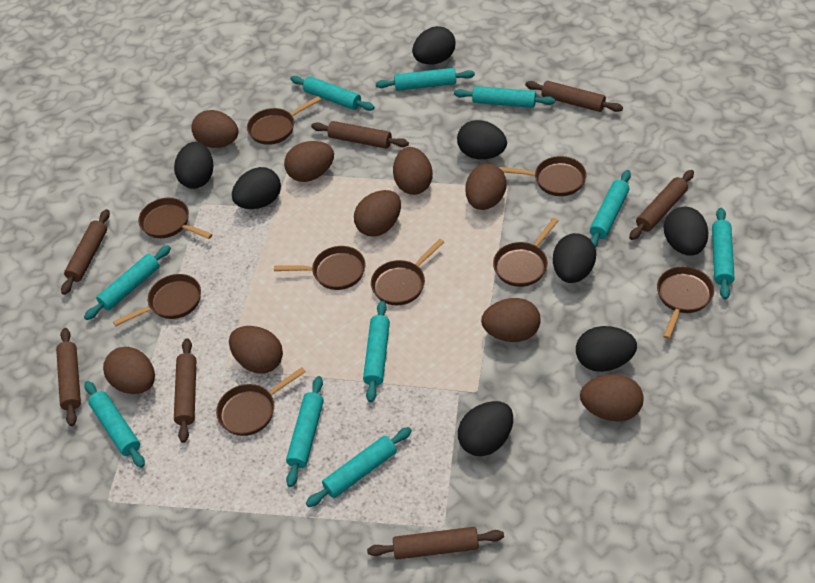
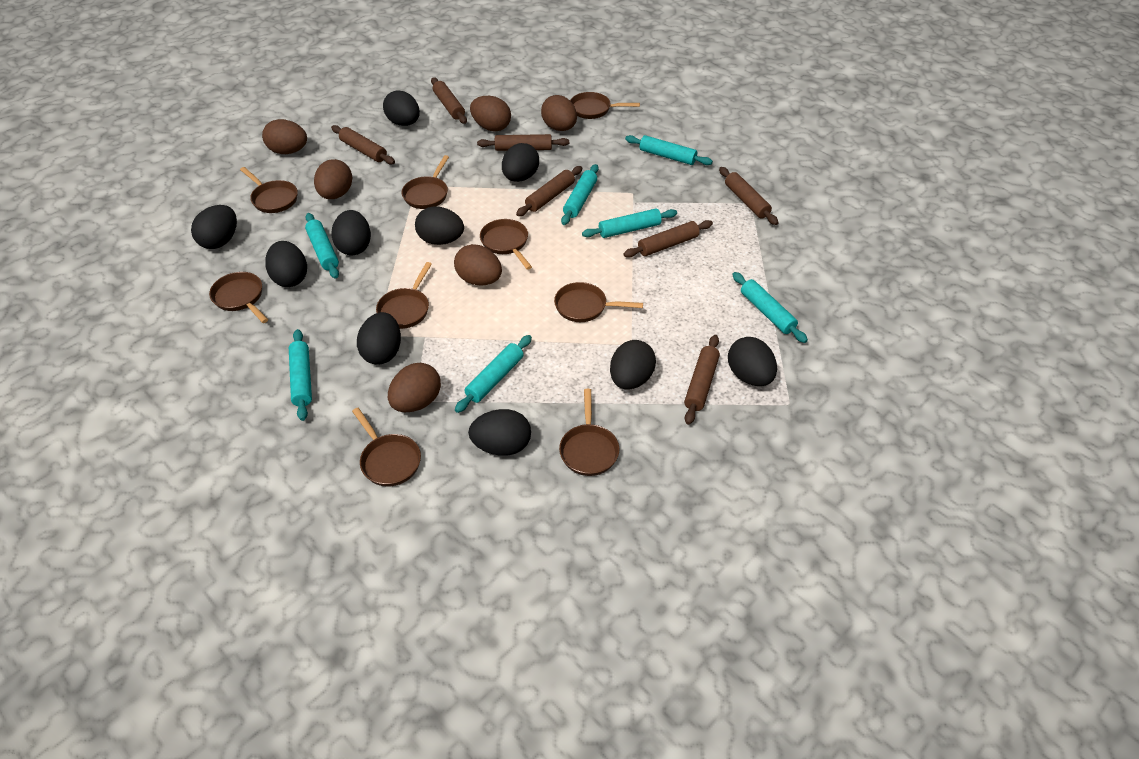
black egg: [174,142,213,189] [232,167,281,209] [412,26,456,65] [457,120,507,159] [458,401,513,456] [553,233,596,283] [576,326,637,372] [664,207,708,255] = 8 -> [191,205,237,249] [265,241,307,287] [332,210,371,255] [357,312,401,365] [383,90,420,126] [415,206,464,245] [468,409,531,456] [502,143,539,182] [610,340,656,390] [728,337,777,386] = 10
brown egg: [103,347,155,394] [191,110,238,148] [229,326,283,374] [284,141,334,182] [354,190,401,237] [393,147,433,195] [465,164,507,210] [481,298,540,342] [580,374,644,422] = 9 -> [262,119,307,154] [314,159,353,199] [388,363,441,412] [454,244,502,285] [470,96,511,132] [541,95,577,131] = 6
turquoise rolling pin: [84,245,171,320] [85,381,145,468] [286,376,324,487] [290,76,375,111] [306,427,412,507] [363,301,390,402] [376,68,475,91] [454,86,555,108] [590,170,631,248] [712,208,734,299] = 10 -> [289,329,312,421] [305,213,339,279] [455,335,532,413] [561,164,599,225] [582,209,677,238] [625,135,713,165] [732,272,808,343] = 7

